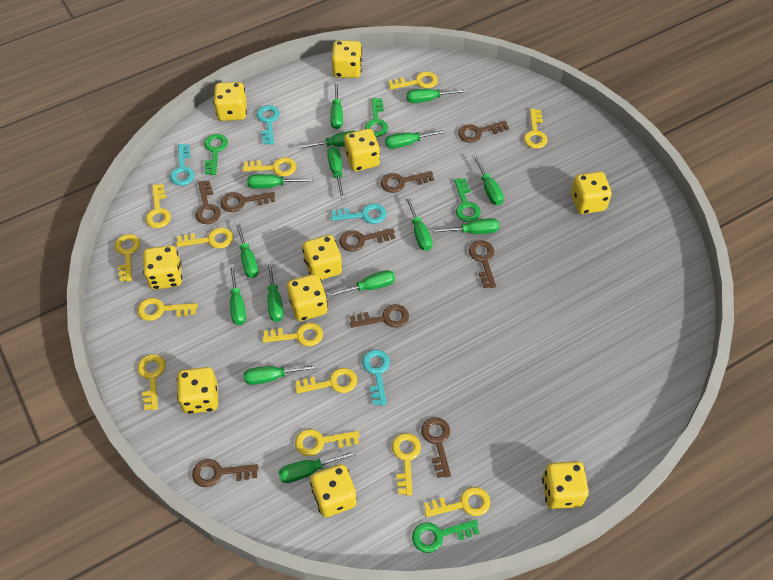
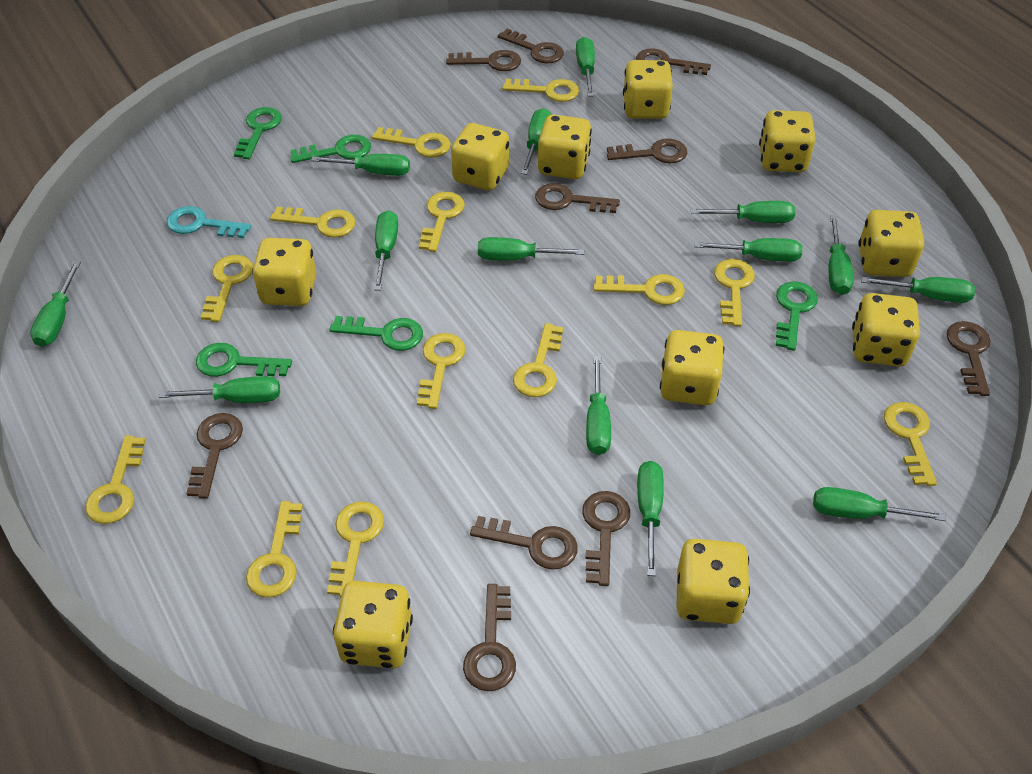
brown key: [192,459,259,487] [196,181,221,224] [220,192,275,212] [339,228,395,252] [350,304,409,328] [381,171,434,193] [421,417,451,478] [458,121,509,143] [469,240,496,288] = 9 -> [186,413,243,499] [446,50,521,71] [463,584,516,692] [470,516,578,570] [498,29,564,64] [535,183,620,213] [582,491,630,586] [607,138,687,164] [636,48,711,75] [946,321,990,396] = 10
green key: [204,134,228,175] [365,98,388,137] [412,519,480,553] [454,178,481,222] = 4 -> [196,343,292,377] [234,107,282,159] [290,135,371,163] [329,316,423,351] [776,281,818,351] = 5
green screwdriver: [229,264,246,325] [235,222,259,278] [244,364,319,385] [247,174,313,189] [267,261,284,322] [279,450,356,483] [298,131,355,149] [327,147,345,199] [327,270,395,298] [330,81,343,129] [385,129,447,149] [405,196,432,251] [407,89,467,103] [432,218,499,234] [472,155,504,205] = 15 -> [30,261,81,347] [159,376,280,403] [311,154,410,176] [374,210,398,291] [478,237,584,260] [521,108,551,175] [576,37,595,96] [586,356,611,455] [637,461,664,576] [691,201,795,223] [694,238,803,262] [813,487,946,521] [828,215,854,295] [861,277,975,303] = 14
turquoise key: [170,144,194,186] [256,105,280,145] [331,203,386,224] [362,350,390,405] = 4 -> [166,206,251,238] = 1

